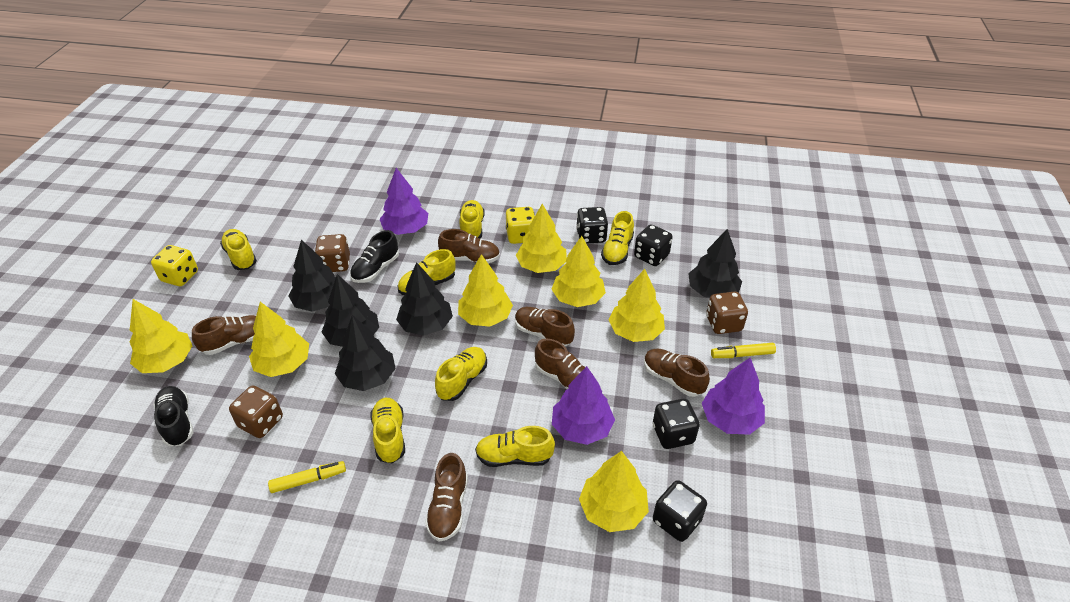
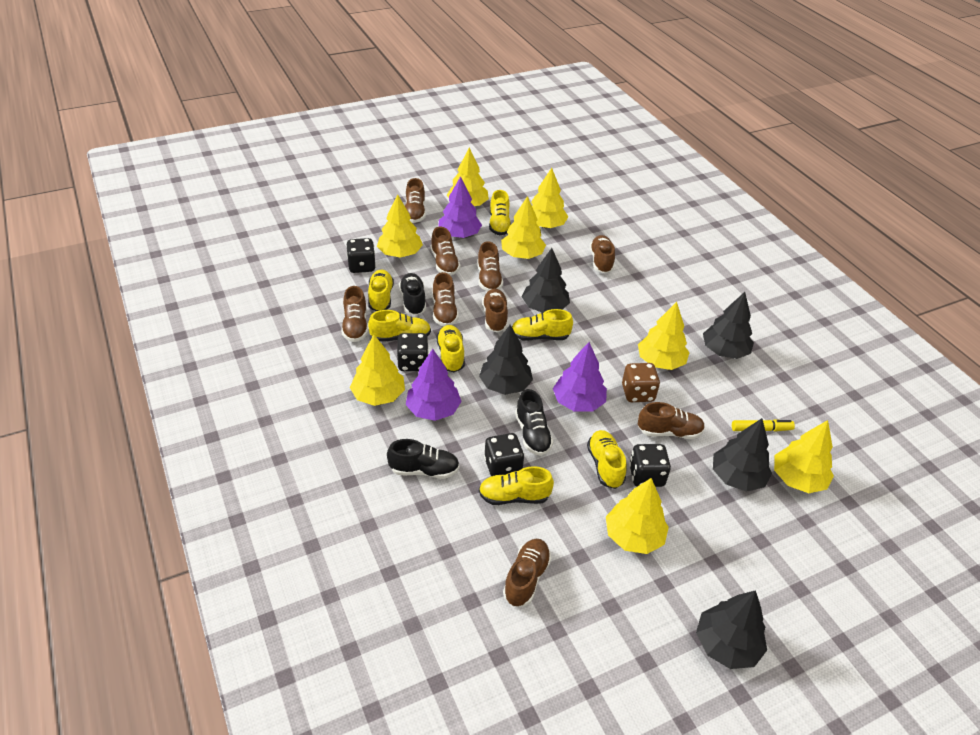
black shoe: [153,386,193,446] [350,230,399,283] = 2 -> [387,439,460,479] [399,273,426,315] [515,389,553,456] = 3
brown dice: [229,386,283,438] [315,234,350,272] [706,292,748,334] = 3 -> [622,363,660,402] = 1
brown shoe: [192,315,256,355] [425,453,468,542] [438,229,500,263] [515,307,575,346] [535,338,594,389] [644,349,710,397] = 6 -> [342,286,368,342] [405,178,426,223] [431,227,460,276] [432,272,459,326] [477,241,503,292] [482,289,508,332] [503,539,551,607] [590,235,615,273] [638,402,705,439] = 9
yellow dice: [151,245,198,286] [506,207,535,244] = 2 -> none = 0
yellow marker: [268,461,346,493] [711,343,776,358] = 2 -> [732,419,795,432] = 1
yellow tree: [130,299,192,373] [249,302,309,377] [458,254,513,327] [516,204,567,273] [552,236,606,307] [579,451,649,532] [609,269,665,342] = 7 -> [350,335,405,406] [377,194,423,258] [447,148,489,206] [501,196,546,259] [531,168,568,228] [606,478,669,554] [638,302,690,370] [774,420,834,493] = 8

